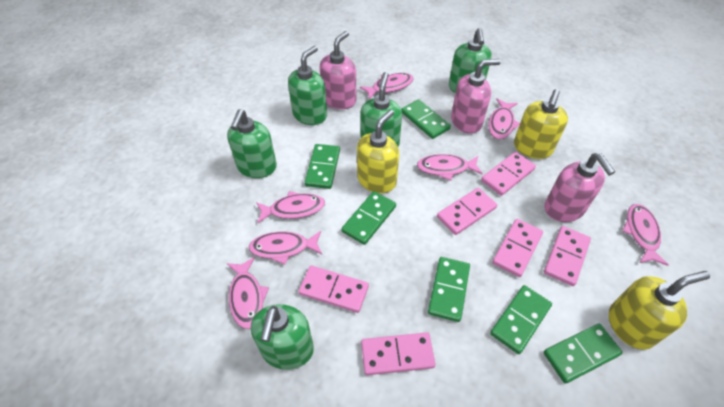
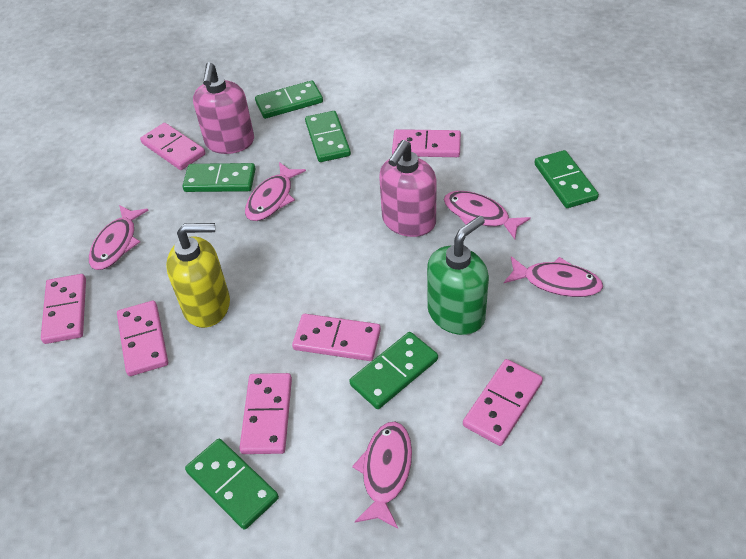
green soap dispenser: [227,109,277,178] [251,304,314,370] [288,46,327,125] [360,72,402,147] [449,28,492,93] = 5 -> [427,216,489,335] = 1
pink domino: [298,266,369,313] [361,332,435,375] [437,188,497,235] [481,152,536,196] [492,219,543,277] [544,226,591,286] = 6 -> [41,274,86,344] [117,301,168,376] [140,123,205,170] [239,373,292,454] [292,314,381,361] [392,129,461,157] [463,359,543,446] = 7
pink fish: [227,257,269,329] [249,231,322,265] [256,191,325,223] [360,73,414,100] [417,154,483,181] [488,98,520,139] [622,204,669,266] = 7 -> [89,205,149,270] [245,162,306,221] [352,422,412,529] [444,191,531,239] [504,256,603,297] = 5
pink soap dispenser: [319,31,356,109] [451,59,501,134] [544,153,615,222] = 3 -> [193,62,254,154] [379,140,436,237] = 2
yellow soap dispenser: [357,110,399,193] [514,89,568,159] [609,271,710,350] = 3 -> [166,223,230,328] = 1

